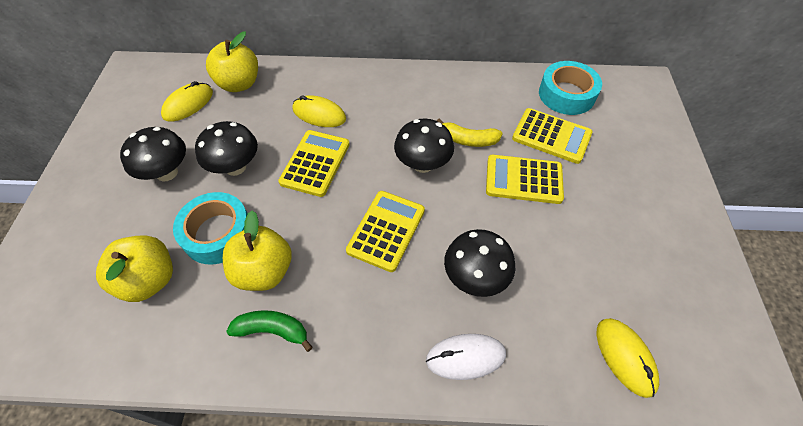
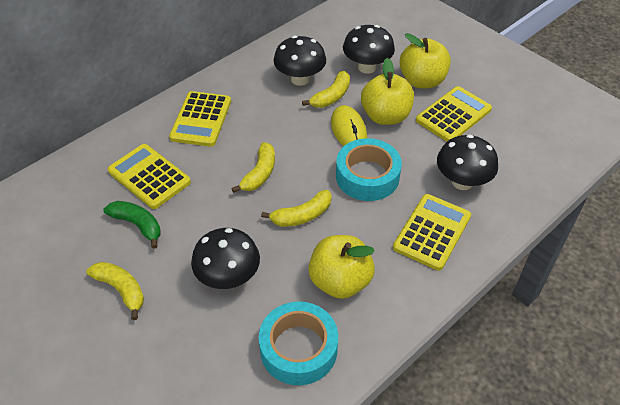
white mouse: [426,334,506,380] = 1 -> none = 0
yellow banana: [437,119,503,147] = 1 -> [86,262,144,320] [231,142,275,193] [261,190,332,227] [302,71,350,108] = 4
yellow mouse: [161,81,213,122] [293,95,346,127] [597,318,659,398] = 3 -> [331,105,367,146] = 1

